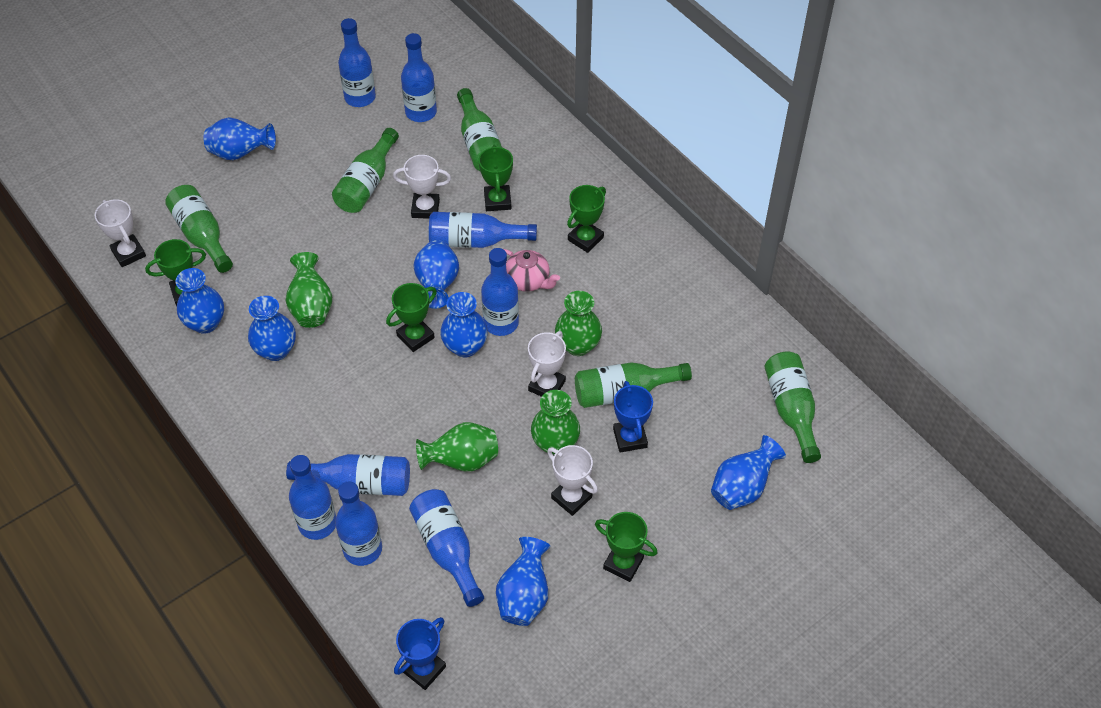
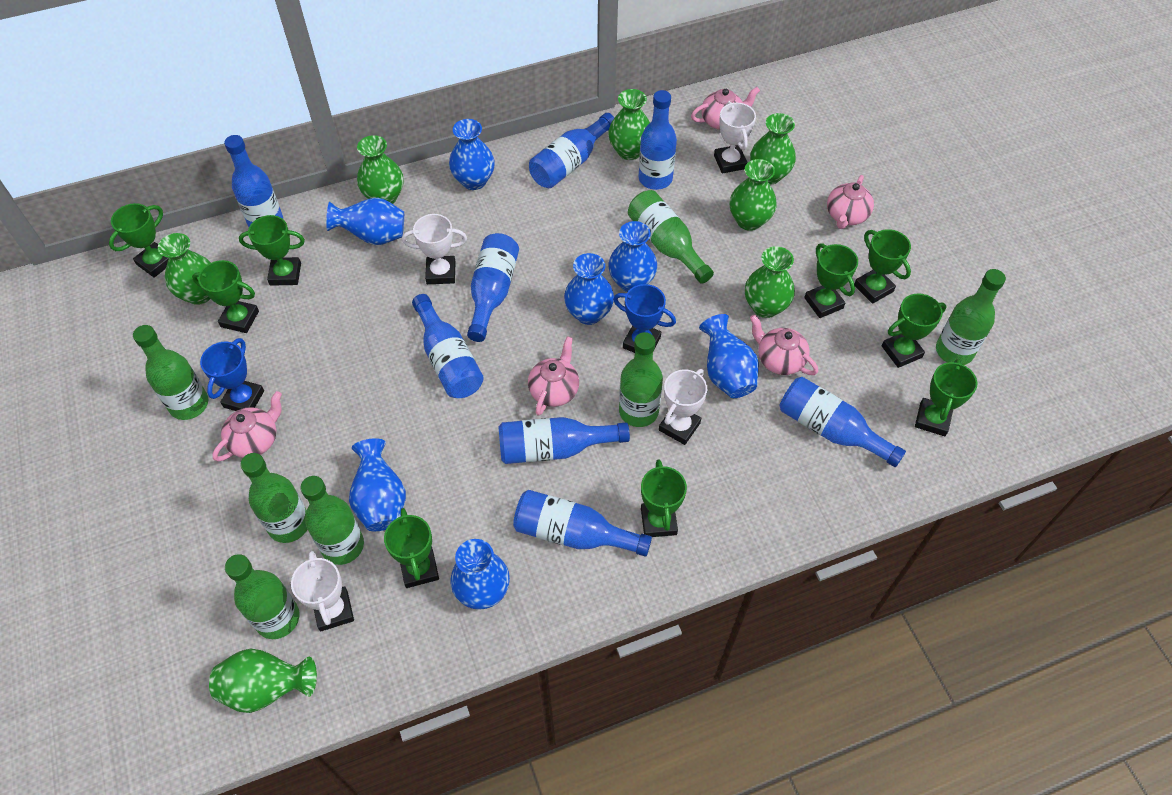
green bottle: [165,185,233,273] [332,128,399,213] [457,88,502,171] [575,362,692,408] [764,351,821,463] = 5 -> [133,325,209,420] [225,554,300,639] [241,453,307,543] [300,476,364,565] [619,332,663,427] [628,190,714,284] [936,269,1006,365] = 7
green trophy: [145,239,206,306] [386,283,437,352] [478,145,513,211] [567,185,606,253] [595,512,657,582] = 5 -> [109,203,169,278] [192,260,259,333] [239,215,305,286] [384,508,439,588] [641,459,687,537] [804,243,858,318] [854,229,911,304] [882,293,947,368] [915,359,977,436] = 9
green vase: [285,252,332,328] [416,422,498,472] [531,390,580,455] [555,291,602,356] = 4 -> [158,233,211,305] [209,648,317,713] [357,135,403,204] [608,89,650,160] [730,159,777,231] [745,246,795,318] [750,113,796,184] = 7
pink teapot: [504,249,560,292] = 1 -> [212,391,282,462] [528,336,579,416] [691,87,760,130] [750,314,818,375] [827,175,874,229] = 5

